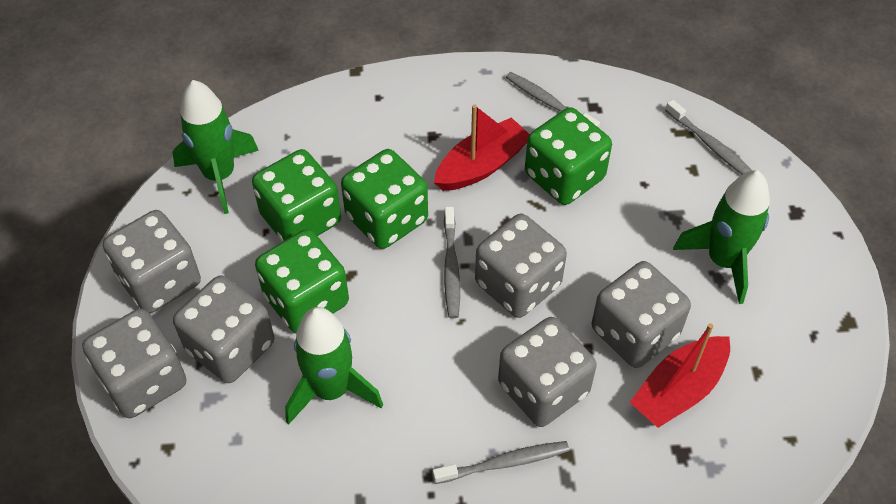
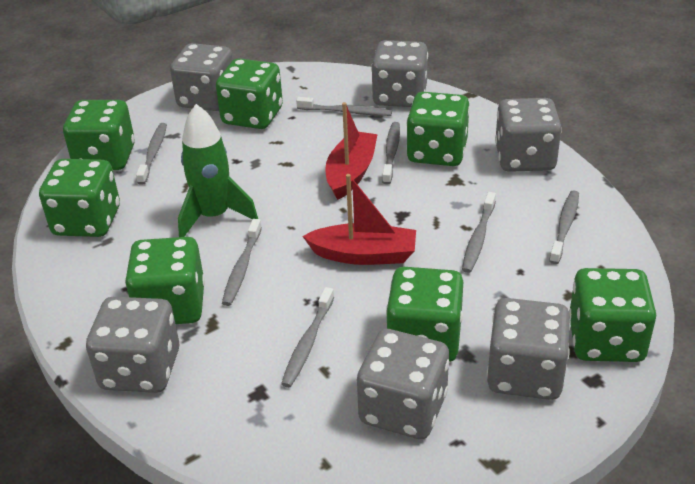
green dice: [252,149,341,242] [255,229,349,333] [341,149,428,249] [525,107,612,205] = 4 -> [39,159,120,237] [63,100,135,170] [125,237,205,324] [216,58,283,129] [386,267,463,362] [406,92,470,166] [569,268,656,362] = 7
green rocket: [173,80,259,214] [285,307,383,425] [673,170,770,304] = 3 -> [178,104,258,237] = 1
grey toothbrush: [433,441,569,484] [444,207,460,318] [506,72,600,128] [665,99,752,175] = 4 -> [136,123,167,185] [222,219,262,306] [281,287,334,388] [296,97,392,116] [382,122,400,185] [462,192,496,273] [549,190,579,264] = 7

